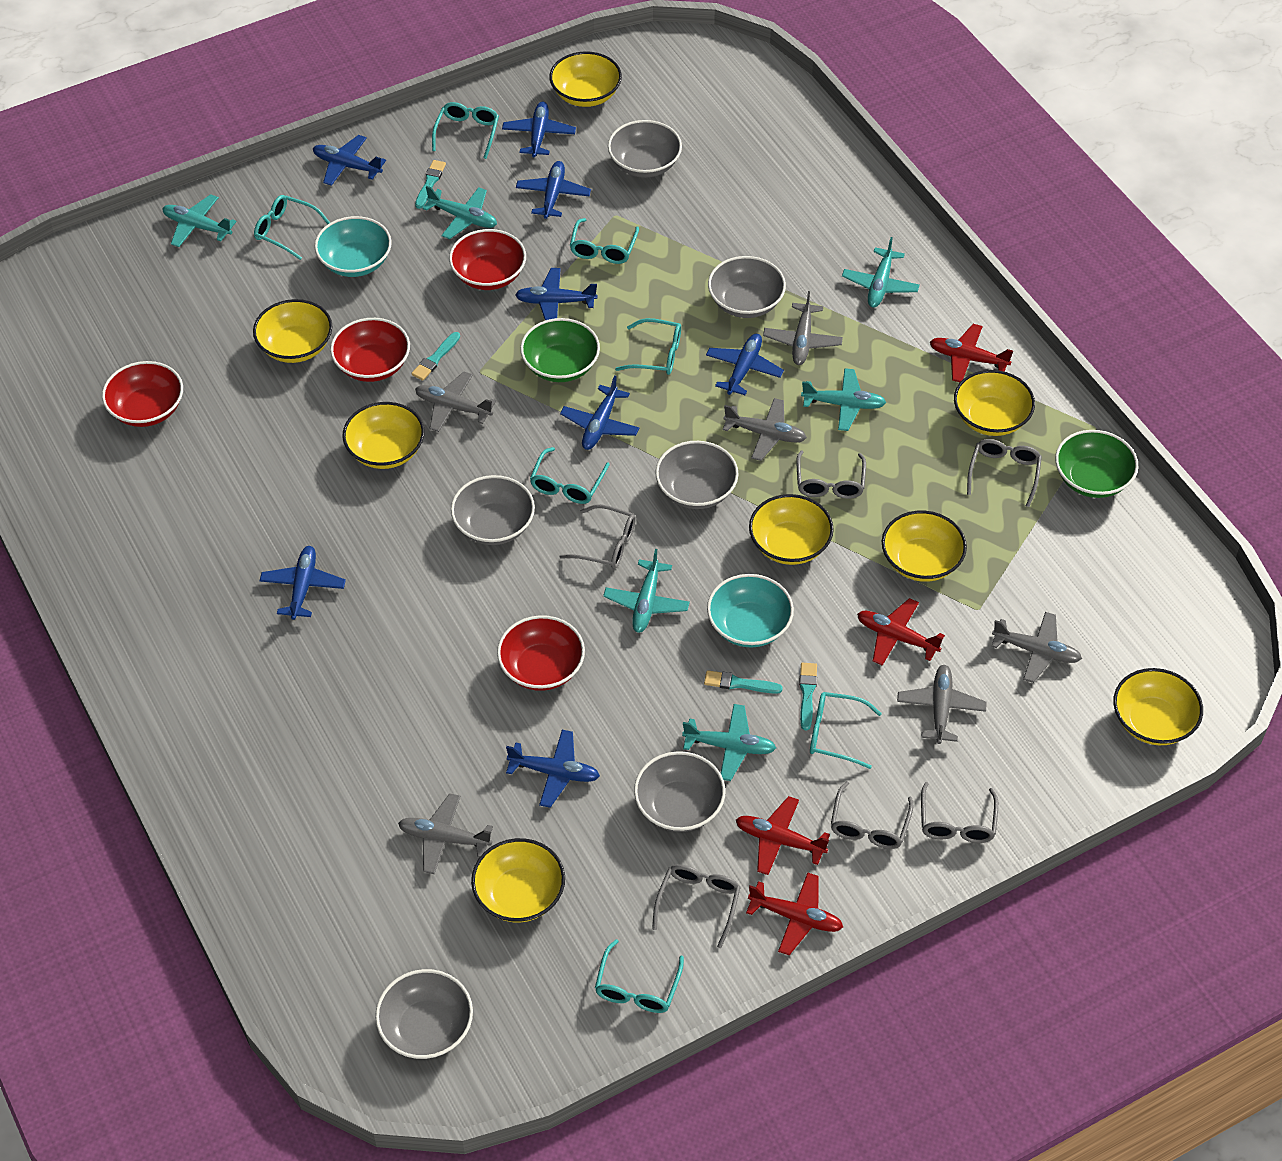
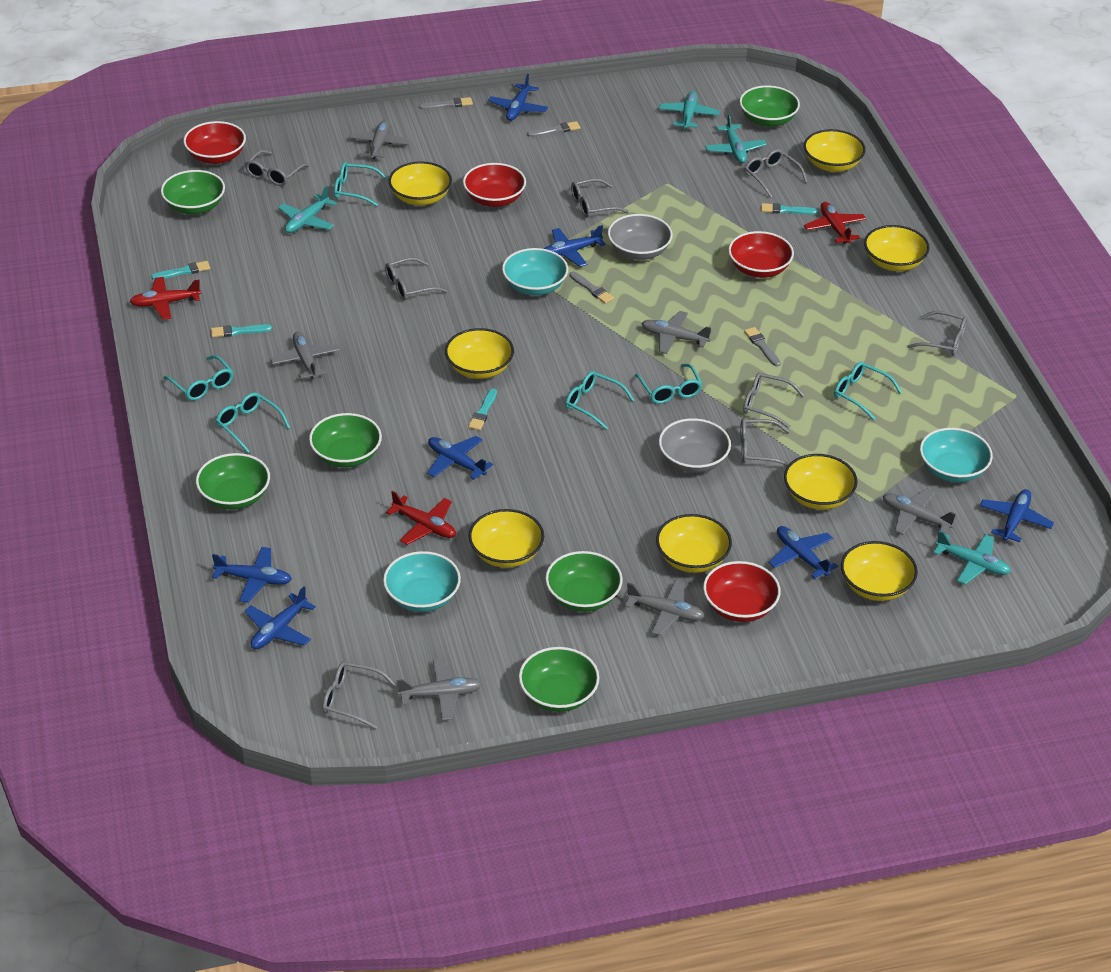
blue plane: [259,546,346,620] [313,135,386,186] [502,102,576,157] [506,730,600,808] [515,268,597,320] [516,161,591,219] [560,375,639,450] [706,334,784,395] = 8 -> [212,547,292,603] [244,586,316,649] [427,436,493,480] [488,74,548,121] [543,225,606,267] [769,526,838,579] [980,489,1054,542] = 7
green bowl: [520,318,600,382] [1055,430,1138,498] = 2 -> [161,170,225,214] [196,453,270,509] [309,413,382,467] [519,647,599,712] [545,551,623,612] [739,85,800,127] = 6
grey bowl: [375,969,473,1059] [451,475,535,545] [608,120,682,178] [634,751,726,832] [655,441,739,509] [708,256,786,318] = 6 -> [608,214,673,260] [659,418,731,473] = 2
grey brush: none = 0 -> [419,97,473,110] [527,121,580,137] [570,271,614,304] [744,327,781,367] = 4
grey glasses: [559,504,636,569] [652,864,741,948] [797,451,866,499] [831,781,913,849] [921,782,998,843] [967,439,1042,507] = 6 -> [245,150,310,186] [322,662,397,729] [385,257,448,300] [571,178,629,218] [740,419,790,466] [743,372,805,428] [745,149,808,198] [907,311,967,355] = 8
red plane: [736,796,830,875] [746,872,843,955] [857,598,945,666] [930,324,1013,382] = 4 -> [130,277,201,320] [386,491,456,545] [804,202,866,244] = 3
turquoise bowl: [314,216,392,277] [707,574,794,648] = 2 -> [383,551,461,612] [502,248,568,295] [920,428,993,482] = 3
turquoise glasses: [254,195,330,260] [432,102,499,159] [530,447,610,504] [570,218,639,264] [595,939,684,1013] [615,318,681,375] [810,692,882,769] = 7 -> [163,355,234,401] [216,392,290,453] [334,162,388,206] [565,371,634,430] [635,364,702,404] [834,362,902,420] = 6
turquoise plane: [162,194,237,247] [422,186,497,239] [603,549,690,633] [682,704,776,781] [801,368,886,431] [842,237,920,308] = 6 -> [278,186,337,233] [659,91,720,129] [705,114,767,163] [933,530,1011,585] = 4

